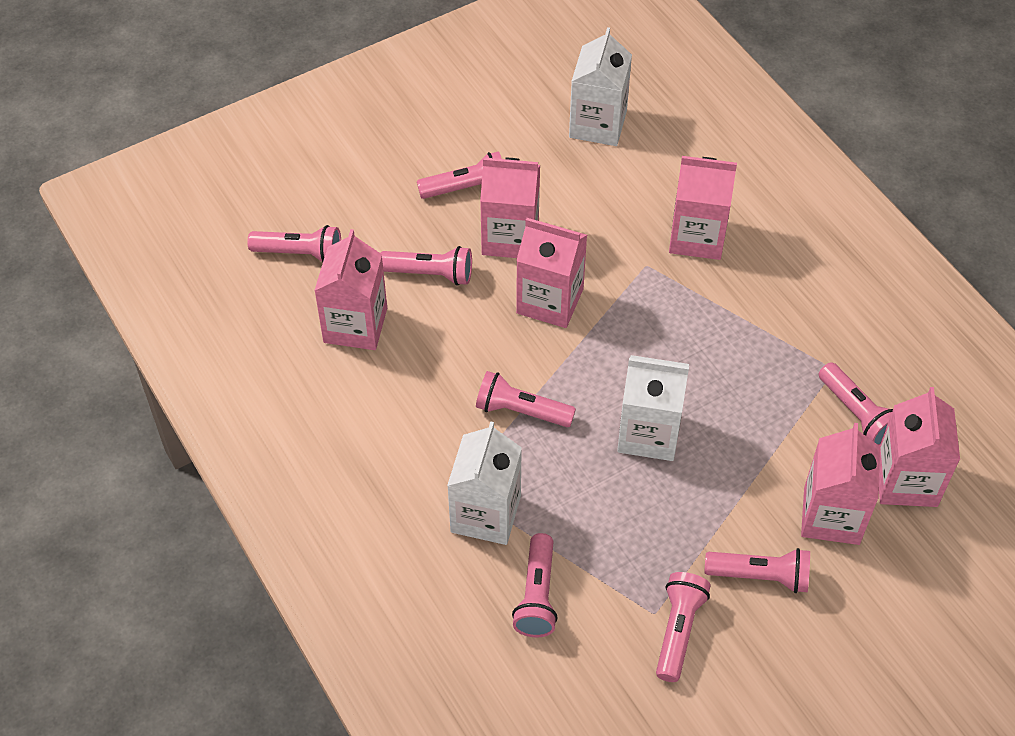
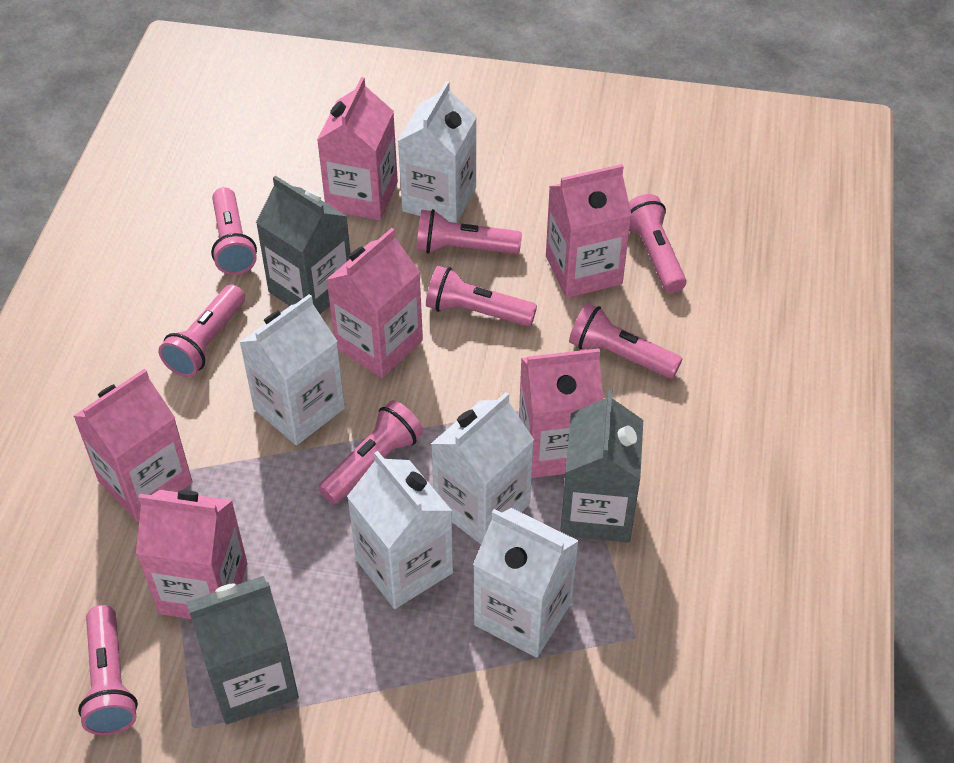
grey carton: none = 0 -> [187,576,299,724] [256,176,350,314] [560,390,643,542] = 3
white carton: [447,421,522,545] [569,27,632,146] [617,355,689,461] = 3 -> [240,294,345,445] [347,451,453,609] [398,81,476,223] [431,392,534,544] [473,508,579,658] = 5

